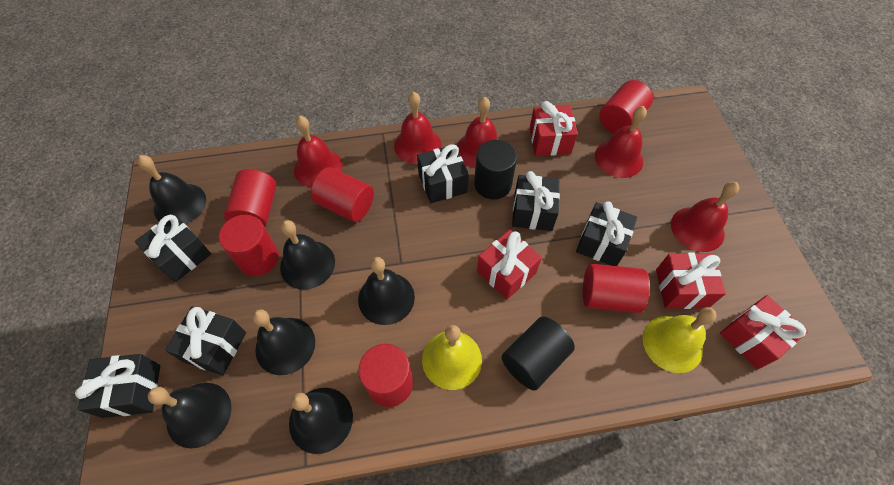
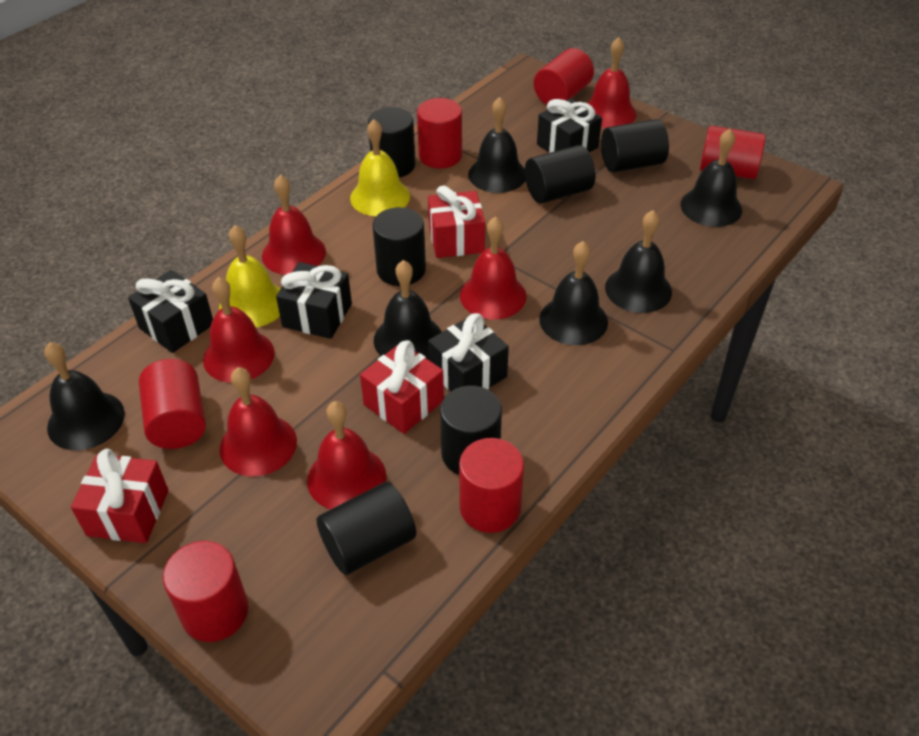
black cylinder: [474,140,517,199] [502,317,575,391] = 2 -> [317,482,416,575] [368,107,415,178] [373,207,426,286] [440,386,502,475] [525,145,595,204] [601,119,669,172] = 6
black gift: [75,354,160,418] [134,214,211,282] [165,306,246,376] [417,144,469,203] [512,171,560,231] [576,201,637,266] = 6 -> [128,270,213,353] [276,262,352,339] [428,313,509,391] [537,98,602,153] = 4
red bell: [294,116,343,187] [394,92,441,164] [457,97,499,168] [595,106,647,178] [671,182,739,252] = 5 -> [203,277,275,383] [219,367,297,477] [262,175,326,275] [307,401,387,510] [460,216,527,319] [587,37,637,128] = 6
red gift: [477,230,542,299] [530,101,578,156] [656,253,726,309] [720,295,808,370] = 4 -> [71,449,168,543] [360,340,444,434] [428,186,485,258] = 3

